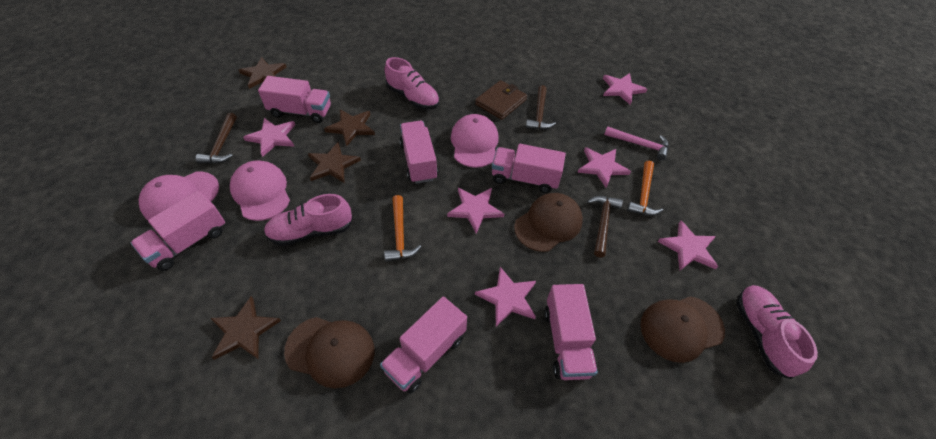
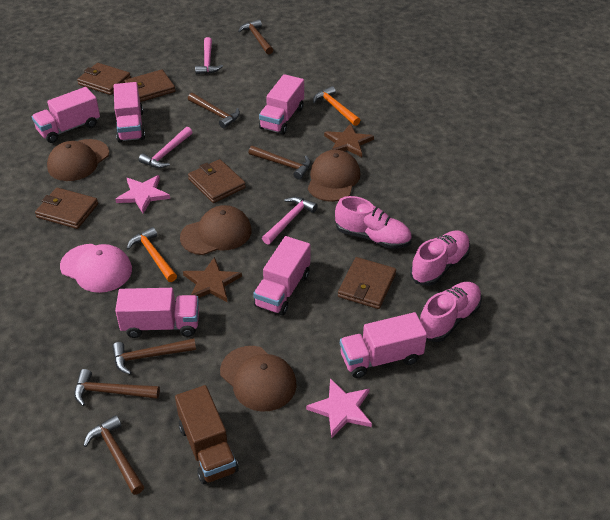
brown cap: [284,317,374,388] [514,193,583,252] [640,296,725,363] = 3 -> [47,139,109,181] [180,205,252,255] [220,346,297,412] [308,150,360,202] = 4
brown hammer: [196,113,237,164] [526,85,556,130] [587,196,623,258] = 3 -> [74,369,160,406] [83,415,144,495] [112,338,196,375] [188,93,240,128] [238,19,273,55] [248,146,311,180] = 6
brown star: [211,296,281,360] [239,57,286,89] [308,142,361,183] [324,109,375,147] = 4 -> [183,257,242,302] [324,123,374,157] = 2
brown truck: none = 0 -> [175,385,239,484] = 1
brown wallet: [475,80,527,120] = 1 -> [35,187,98,229] [77,63,131,95] [125,70,176,102] [188,159,246,203] [338,257,396,309] = 5
pink cap: [139,172,219,220] [230,160,290,221] [451,114,499,168] = 3 -> [60,244,132,293] = 1
pink hammer: [604,126,669,161] = 1 -> [139,127,192,168] [195,37,223,74] [262,197,318,245] = 3
pink star: [243,118,295,157] [447,188,504,233] [475,267,536,326] [577,147,631,188] [603,73,647,105] [658,221,718,270] = 6 -> [115,175,170,213] [306,378,372,438] = 2

